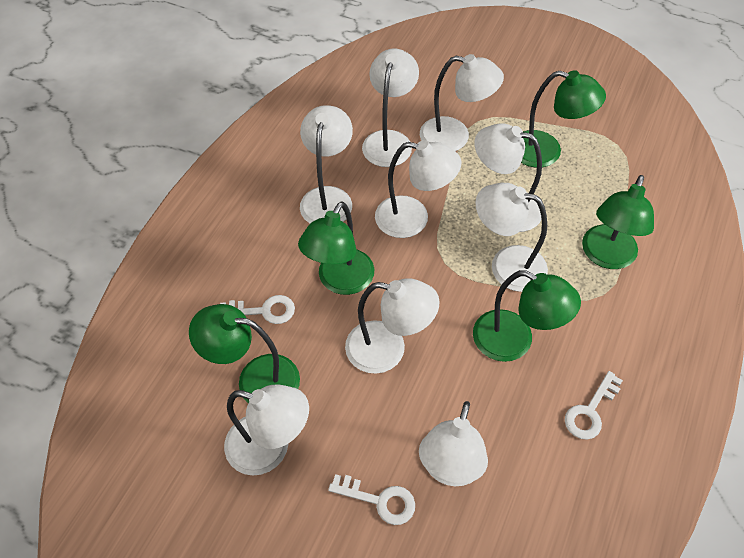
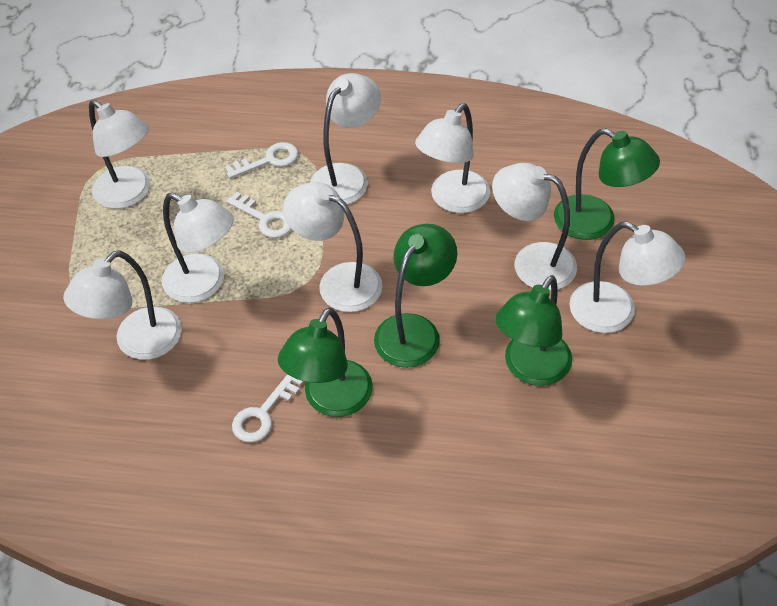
green lamp: [189,304,300,403] [298,202,374,295] [473,270,581,362] [521,70,606,168] [582,175,654,269] = 5 -> [278,307,373,417] [374,224,457,368] [495,275,572,386] [554,128,660,240] = 4
white lamp: [224,384,309,475] [300,105,353,224] [345,278,440,374] [362,48,419,167] [375,140,461,238] [419,401,488,486] [420,54,504,151] [475,123,542,232] [476,183,548,292] = 9 -> [63,250,182,360] [89,100,150,209] [162,193,234,303] [283,182,382,312] [310,73,381,204] [415,103,490,213] [492,163,577,291] [570,222,686,333] = 8

